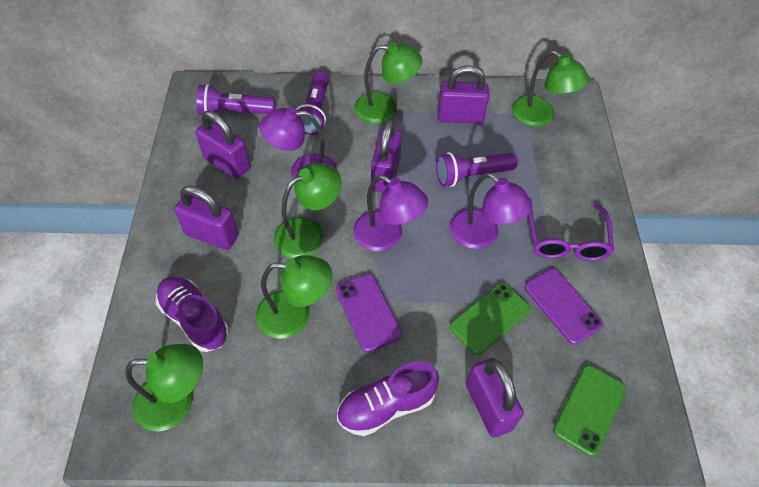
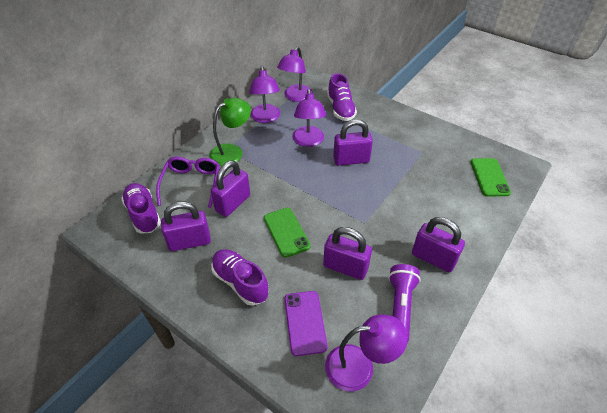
green lamp: [125,344,203,431] [256,255,332,339] [274,163,342,259] [354,42,422,124] [512,50,590,127] = 5 -> [209,98,251,166] = 1
purple flashlight: [196,84,275,115] [296,71,329,135] [436,152,518,187] = 3 -> [388,264,421,341] = 1
purple lamp: [260,107,337,178] [353,175,428,251] [449,173,533,249] = 3 -> [249,67,280,123] [277,47,313,102] [293,89,326,147] [325,315,408,392] = 4
purple phone: [336,274,402,352] [524,268,603,345] = 2 -> [284,291,328,356] = 1
purple shoe: [156,276,229,352] [337,361,439,436] = 2 -> [121,183,161,234] [211,249,269,306] [327,73,357,121] = 3

